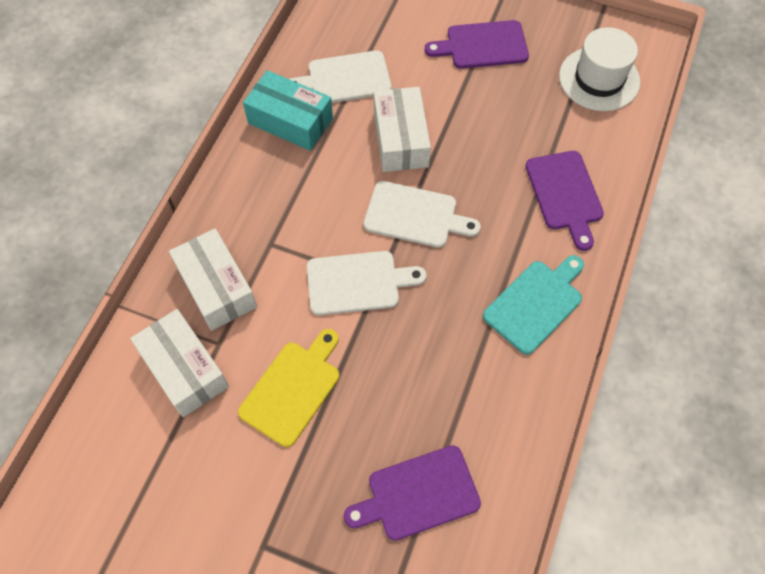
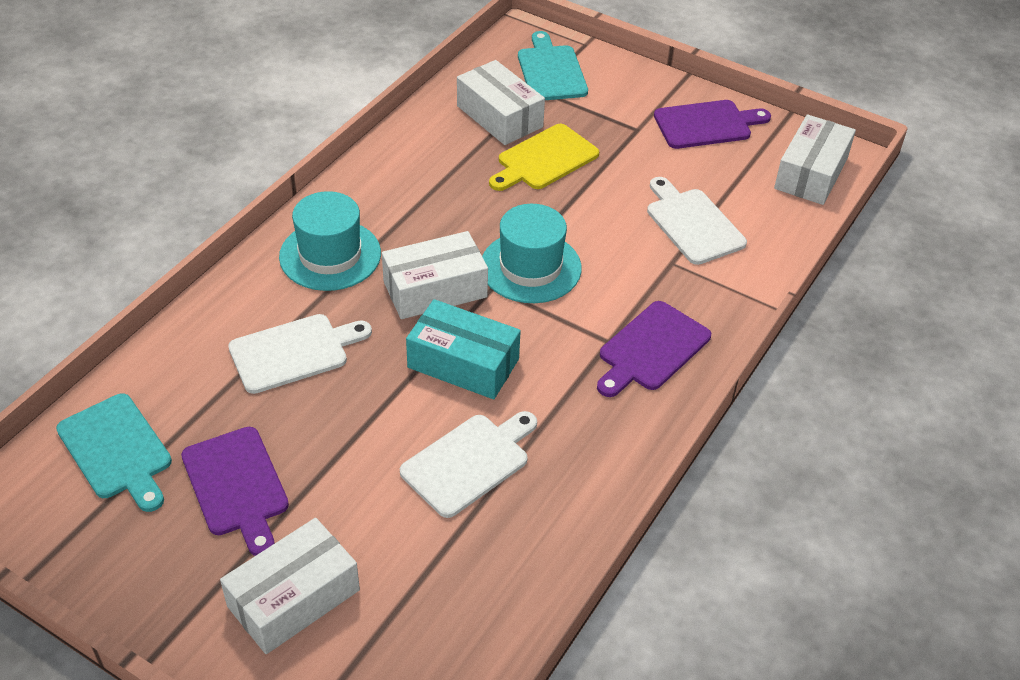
turquoise cutting board: [483,255,584,355] = 1 -> [56,393,172,512] [518,31,588,100] = 2
turquoise hat: none = 0 -> [279,191,381,291] [482,204,582,303] = 2
white box: [130,309,229,417] [169,228,257,331] [373,87,431,172] = 3 -> [220,518,360,654] [382,231,488,319] [457,60,545,145] [774,114,856,205] = 4
white hat: [559,27,640,111] = 1 -> none = 0

